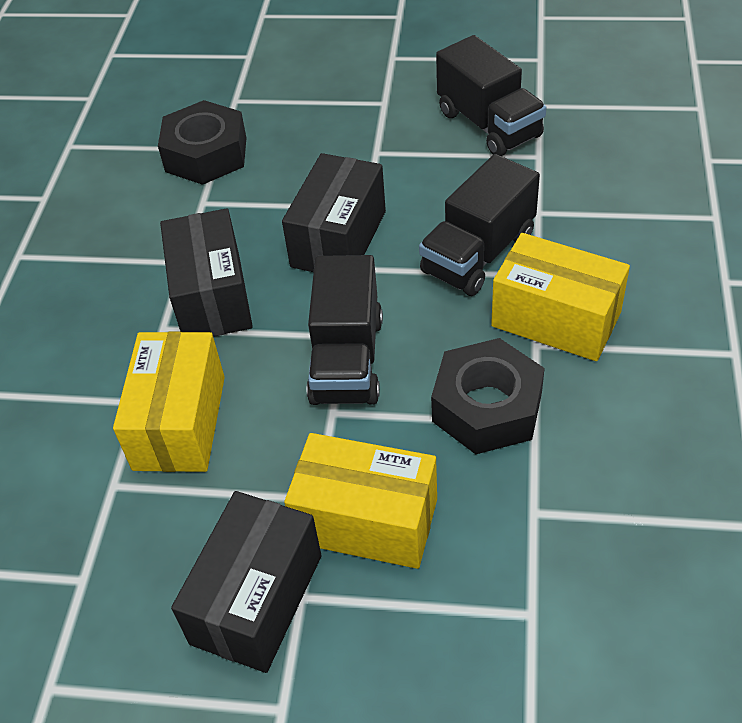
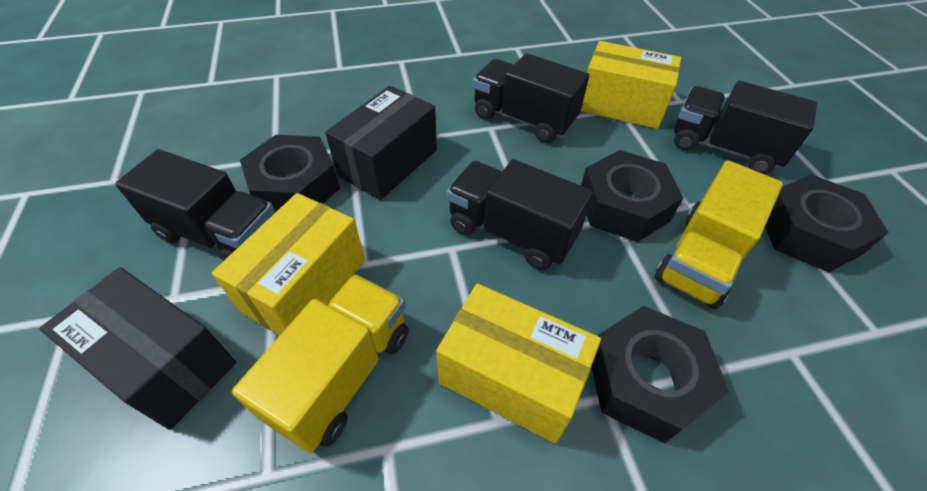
black box: [160,208,253,337] [171,491,322,673] [282,153,386,272] = 3 -> [39,267,236,430] [325,86,437,200] = 2
black nut: [158,100,246,185] [431,338,545,454] = 2 -> [240,135,340,213] [581,150,683,242] [591,306,729,444] [765,174,888,273] = 4
black truck: [306,255,383,405] [419,154,540,296] [436,35,547,156] = 3 -> [115,149,275,261] [447,159,593,270] [473,53,589,143] [674,81,817,174] = 4
yellow truck: none = 0 -> [232,274,409,453] [654,160,783,309] = 2

